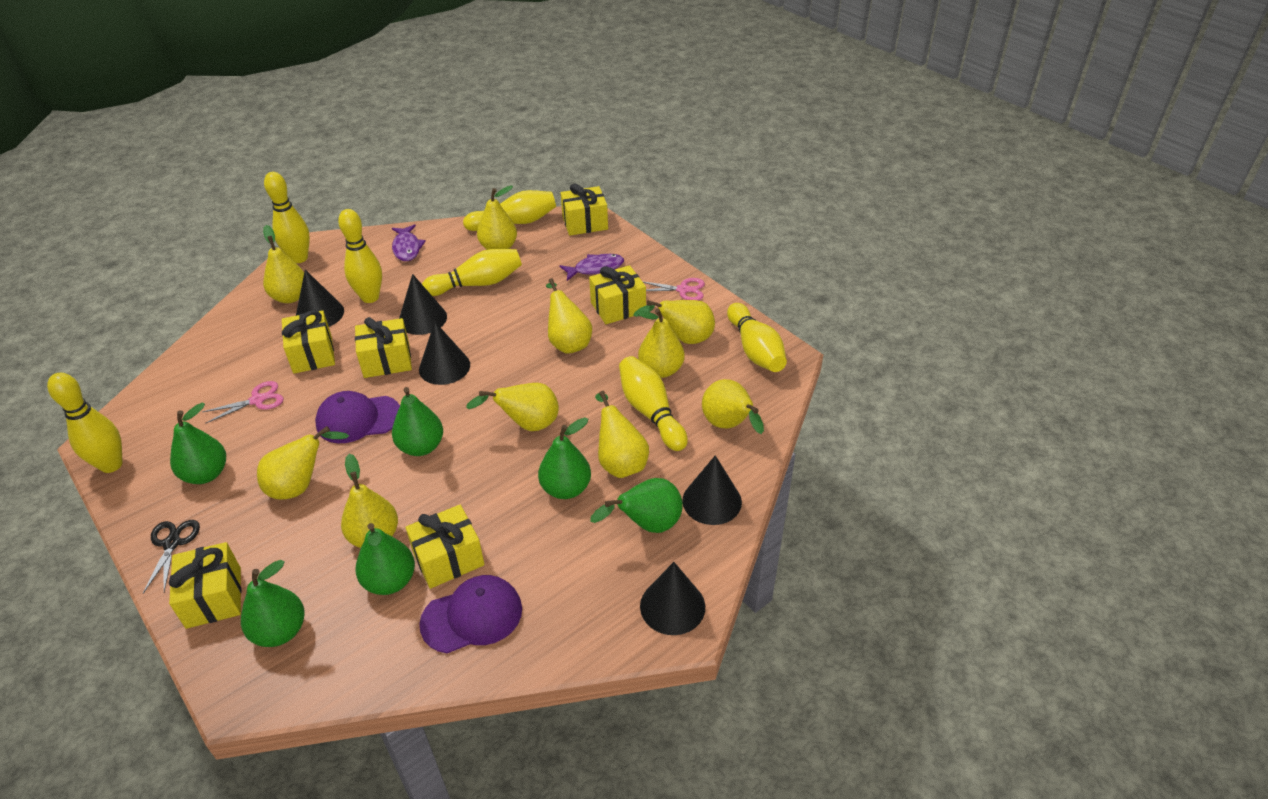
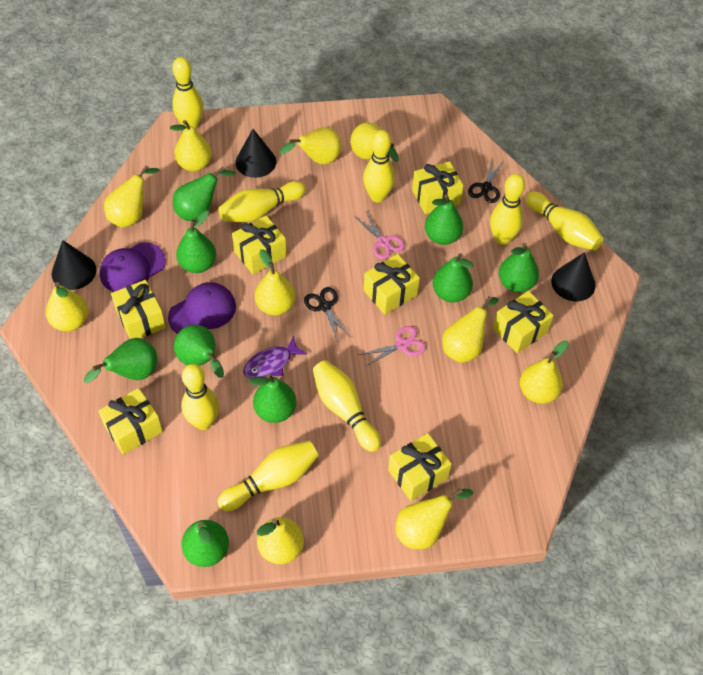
black cone: [296,270,344,327] [399,274,447,335] [419,322,470,385] [640,562,705,635] [682,455,742,525] = 5 -> [52,240,97,290] [235,129,276,178] [551,252,596,301] = 3
black scissors: [143,520,200,594] = 1 -> [304,287,350,342] [468,158,503,203] = 2
green pear: [170,403,226,484] [241,560,304,647] [356,523,415,595] [392,387,443,456] [538,417,591,499] [590,478,683,533] = 6 -> [84,338,158,383] [173,167,236,221] [174,325,224,378] [176,210,216,273] [181,520,229,567] [249,374,297,423] [425,194,463,245] [433,253,473,302] [499,243,539,293] = 9
purple fish: [392,224,426,261] [560,254,624,281] = 2 -> [243,336,307,379] = 1
yellow bowling pin: [47,373,123,473] [264,172,310,263] [338,209,382,303] [422,249,522,296] [463,190,556,231] [619,356,688,451] [727,303,787,372] = 7 -> [172,57,203,130] [181,364,219,430] [218,440,319,511] [219,181,306,222] [313,360,381,452] [363,130,395,203] [490,174,525,245] [526,192,603,251] = 8
yellow gift: [169,542,241,629] [282,310,335,374] [355,317,412,378] [405,505,485,589] [561,183,608,236] [589,265,646,324] = 6 -> [98,388,163,455] [111,280,166,339] [232,216,287,274] [364,254,420,315] [388,433,452,501] [412,161,463,214] [493,291,554,353] = 7

